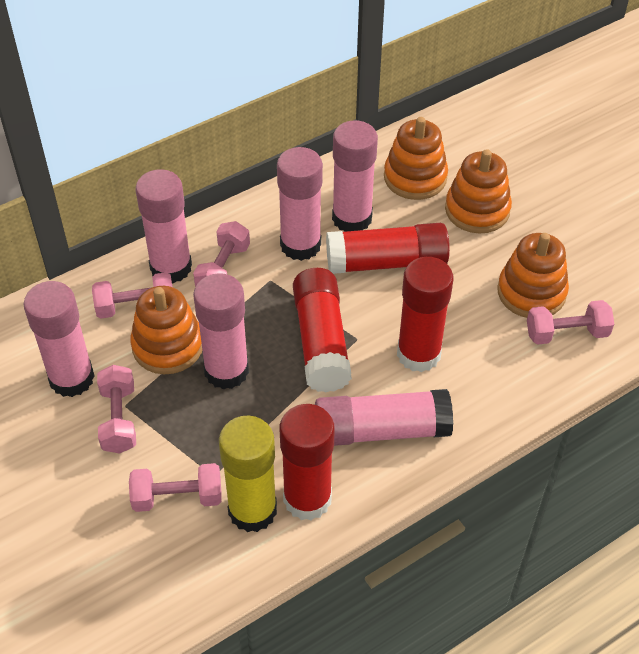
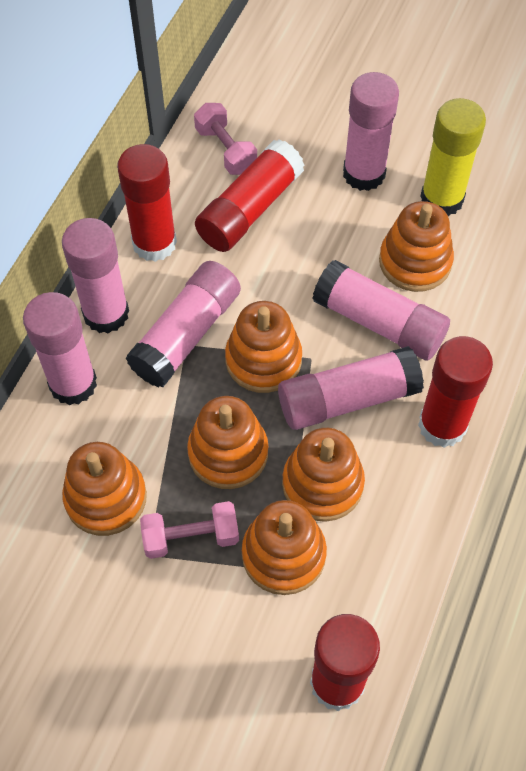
orange stacking toy: [130,286,202,374] [384,117,448,200] [445,149,512,234] [497,233,569,318] = 4 -> [62,442,147,536] [187,396,268,489] [225,301,302,393] [242,500,327,595] [282,428,365,522] [379,201,454,292] = 6
pink dumbbell: [92,272,172,319] [97,365,136,454] [129,463,222,512] [193,221,250,287] [527,300,614,345] = 5 -> [140,501,239,559] [194,103,257,175] = 2

